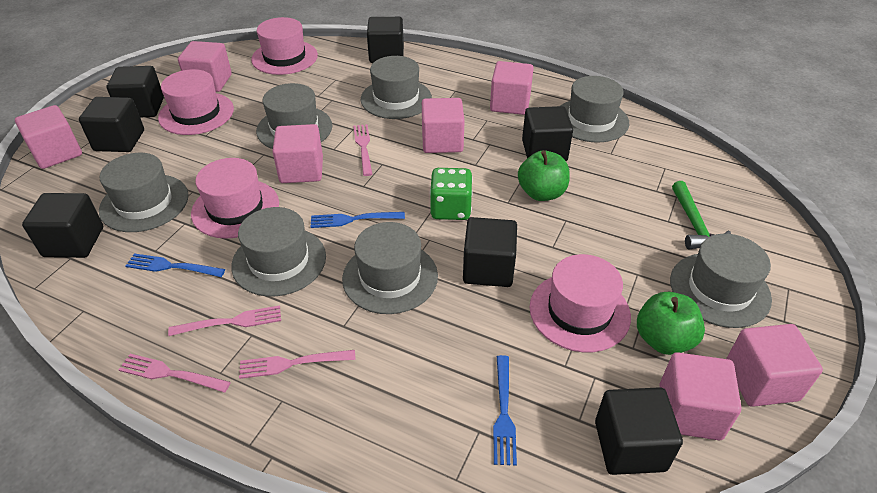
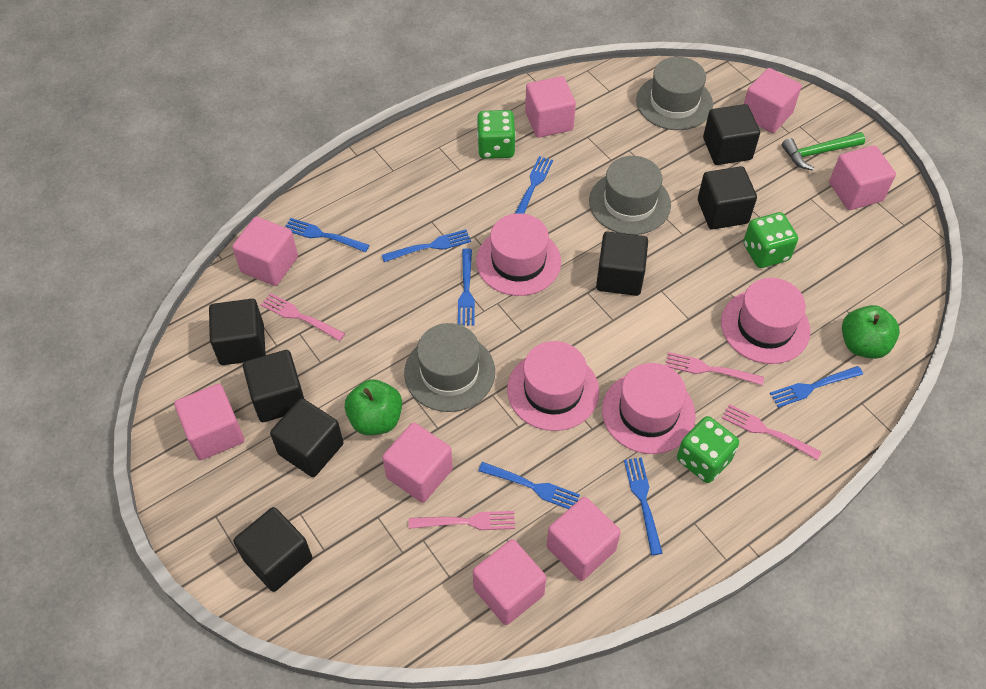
blue fork: [126,253,225,277] [311,212,405,228] [493,355,517,466] = 3 -> [286,218,370,252] [382,230,471,262] [458,249,475,326] [478,462,580,509] [515,156,553,214] [624,457,663,555] [770,366,863,408] = 7
green dice: [430,168,473,220] = 1 -> [477,110,516,159] [677,416,739,483] [743,212,798,268] = 3
grey hat: [99,153,189,232] [231,207,326,297] [256,83,332,149] [342,222,438,314] [361,56,432,119] [561,76,629,143] [670,234,772,328] = 7 -> [404,323,495,412] [589,156,671,235] [636,57,713,130] = 3
pink cube: [15,105,82,169] [178,41,232,92] [272,124,323,183] [422,98,465,153] [490,61,534,115] [659,352,741,440] [726,324,823,407] = 7 -> [174,384,244,460] [232,216,298,286] [382,422,453,503] [473,539,546,625] [525,76,576,138] [546,497,621,581] [744,68,802,133] [829,145,896,210] = 8

